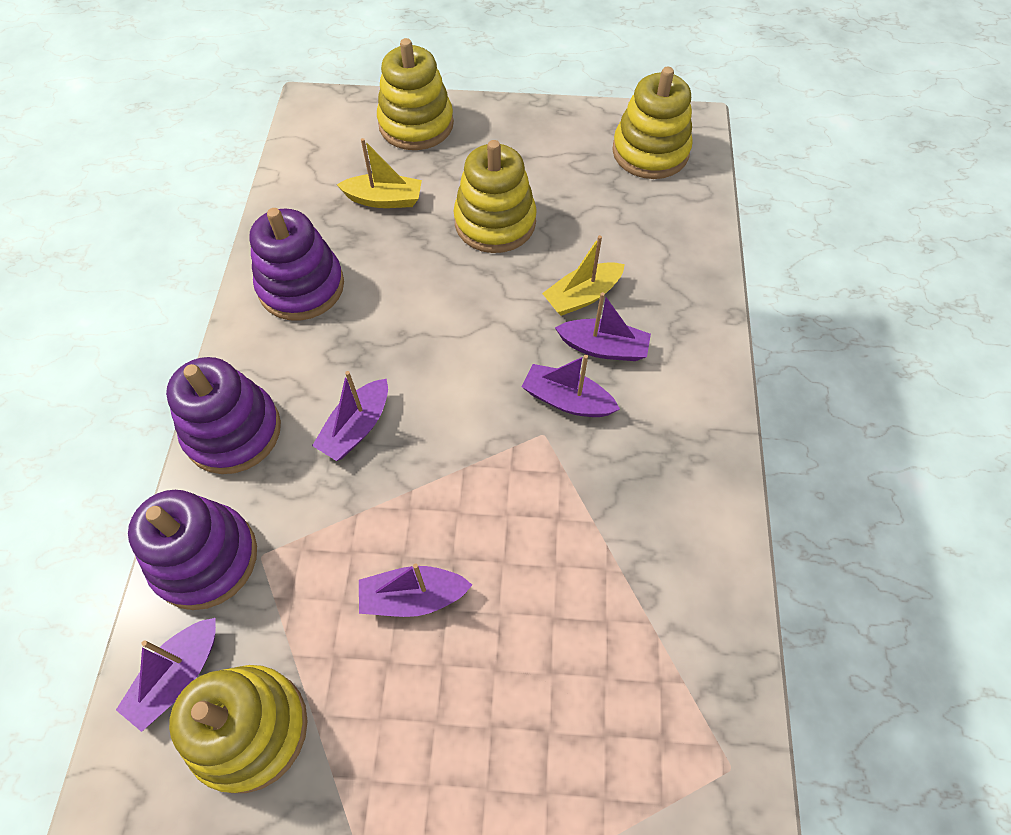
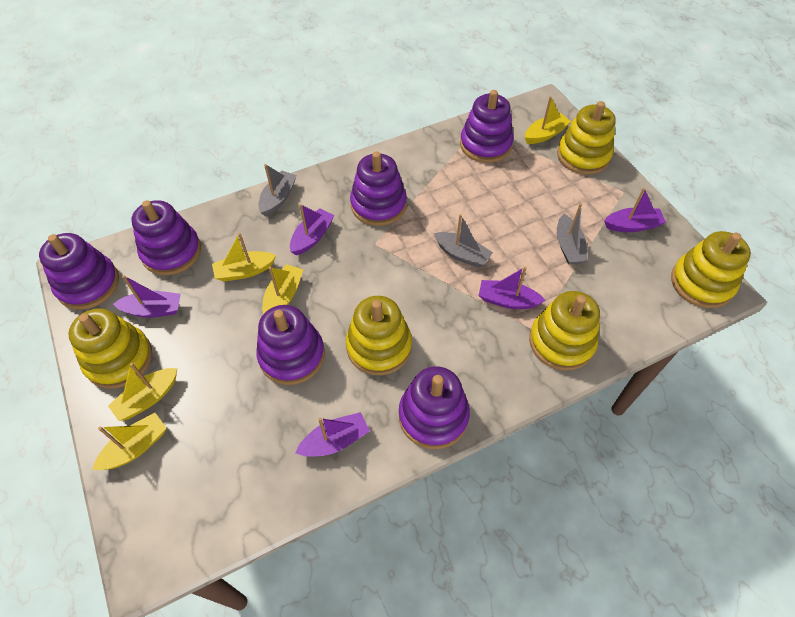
grey boat: none = 0 -> [258,164,297,217] [434,214,493,268] [557,203,588,265] = 3
purple stacking toy: [128,490,257,610] [166,357,281,474] [249,208,344,321] = 3 -> [39,233,119,310] [132,200,201,275] [256,305,325,385] [350,151,407,226] [399,366,470,449] [460,90,513,163] = 6
yellow boat: [337,138,422,208] [542,235,625,316] = 2 -> [92,413,166,470] [108,363,177,421] [212,233,276,281] [262,264,303,314] [525,96,571,144] = 5
yellow stacking toy: [169,665,308,793] [377,38,454,150] [454,140,537,253] [612,67,693,179] = 4 -> [68,308,152,389] [346,296,412,375] [529,291,600,371] [557,101,616,175] [671,231,751,308] = 5

